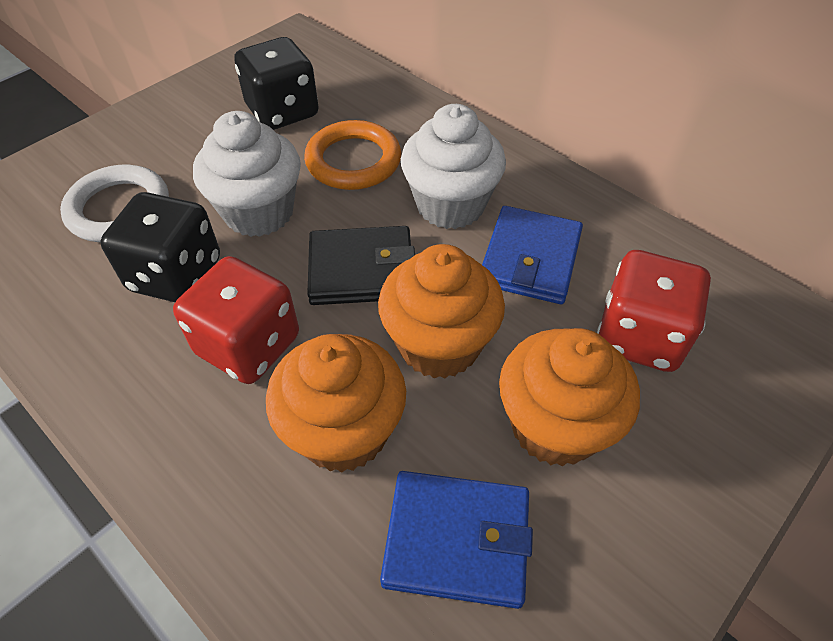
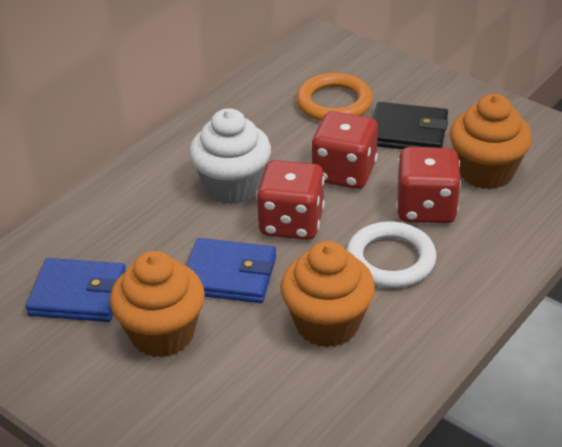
black dice: [100,192,220,302] [234,37,319,130] = 2 -> none = 0
red dice: [173,256,299,384] [597,250,711,372] = 2 -> [256,160,325,240] [311,111,378,189] [396,147,461,223] = 3
white cupcake: [193,111,301,237] [401,104,506,229] = 2 -> [189,108,271,204] = 1

